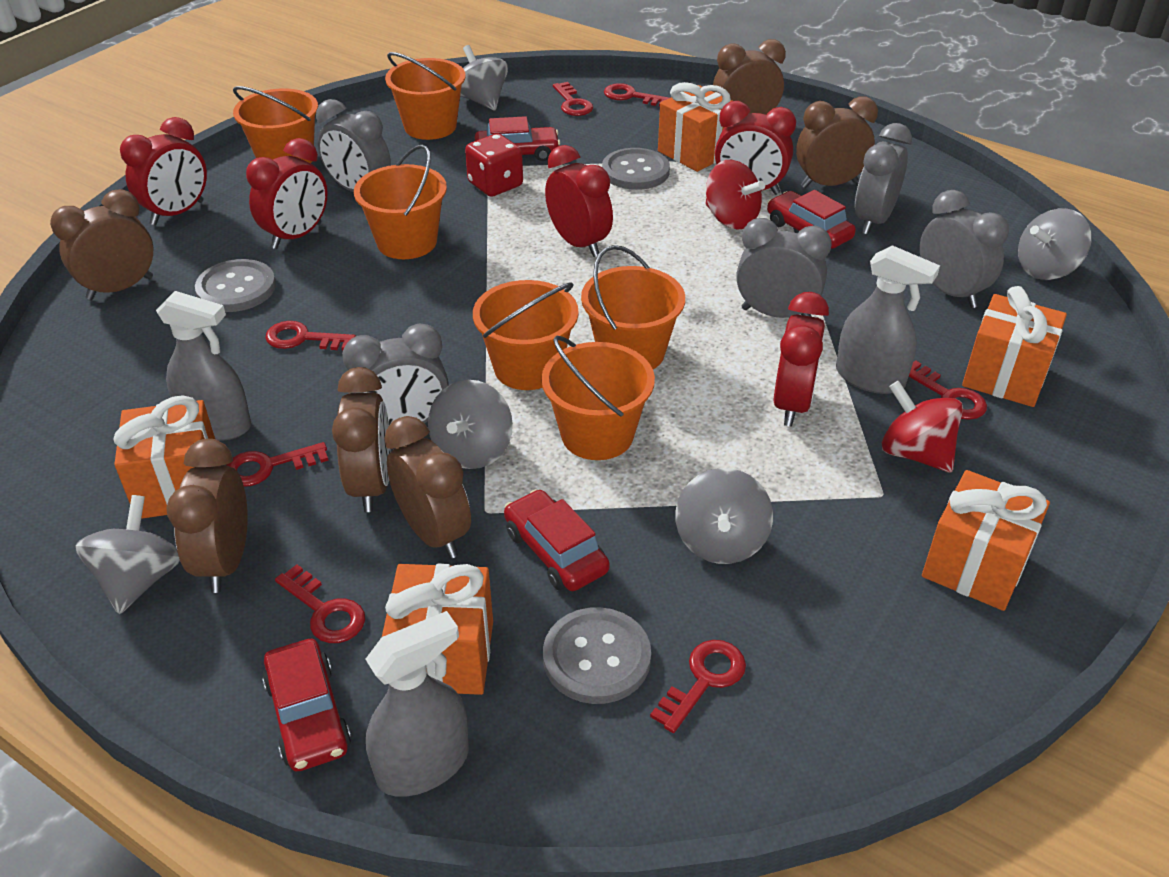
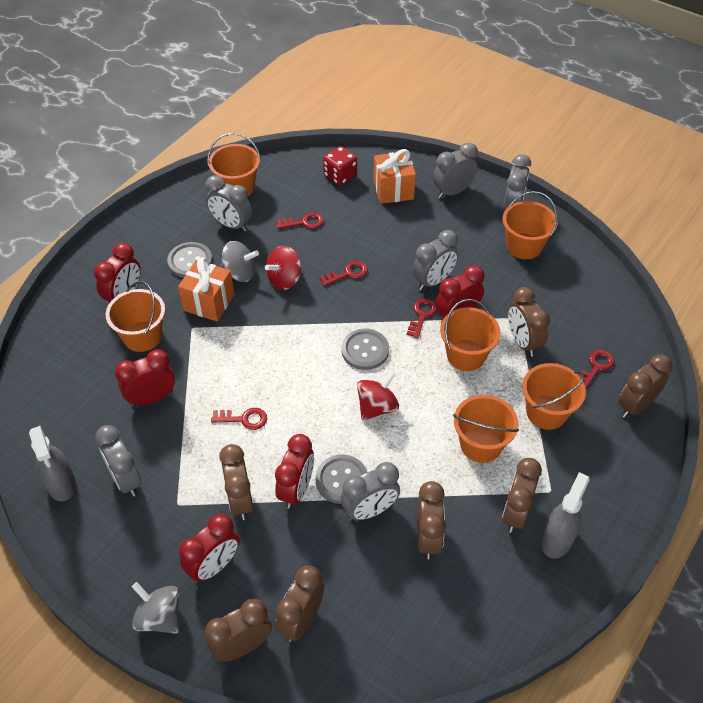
brown clock: [50,189,153,300] [166,439,248,593] [332,367,391,512] [384,416,471,559] [713,39,786,115] [796,96,878,188] = 6 -> [205,599,272,662] [219,444,253,520] [275,565,324,642] [417,481,446,559] [502,458,542,533] [508,287,550,357] [619,354,672,418] = 7
grey clock: [316,99,391,192] [342,323,449,426] [736,218,832,318] [855,123,912,235] [920,190,1009,308] = 5 -> [95,425,142,497] [206,175,252,232] [341,462,400,520] [412,230,458,291] [433,143,478,198] [503,154,531,210] = 6
grey spinning top: [75,495,180,614] [428,380,513,469] [460,45,508,110] [675,468,773,564] [1018,208,1091,280] = 5 -> [132,582,179,634] [220,241,259,282] = 2
grey spray bottle: [156,291,251,441] [365,611,469,797] [836,245,940,394] = 3 -> [29,426,76,501] [541,472,590,559] = 2
orange gift: [113,395,215,519] [382,564,493,695] [658,82,732,172] [922,470,1050,611] [962,286,1067,407] = 5 -> [178,257,234,321] [374,149,416,204] = 2
red car: [262,639,351,771] [475,116,560,161] [504,489,610,591] [767,190,856,249] = 4 -> none = 0
red key: [226,442,329,487] [265,321,356,350] [275,564,365,643] [553,82,593,116] [604,83,669,107] [650,640,746,733] [909,360,987,420] = 7 -> [211,408,267,430] [277,212,324,229] [320,261,368,286] [407,298,437,338] [579,350,614,389] = 5

